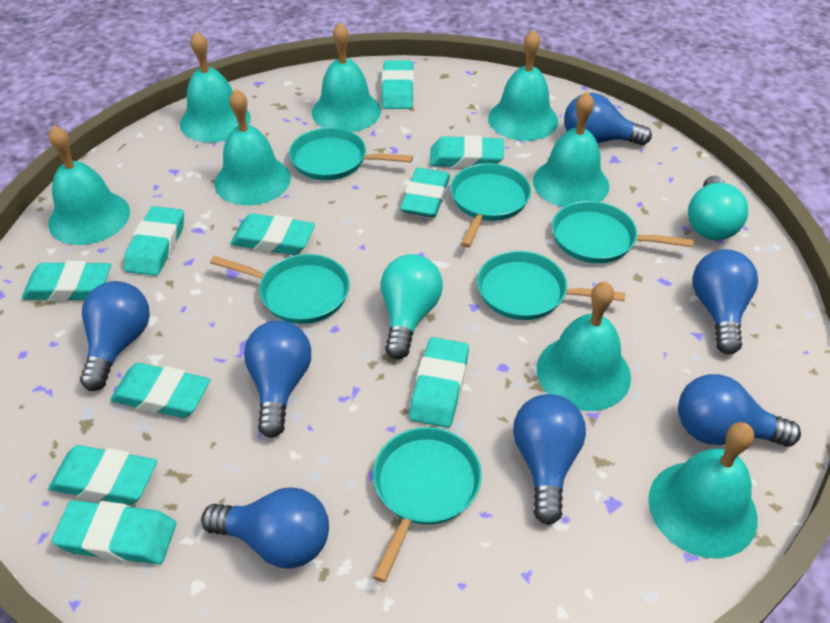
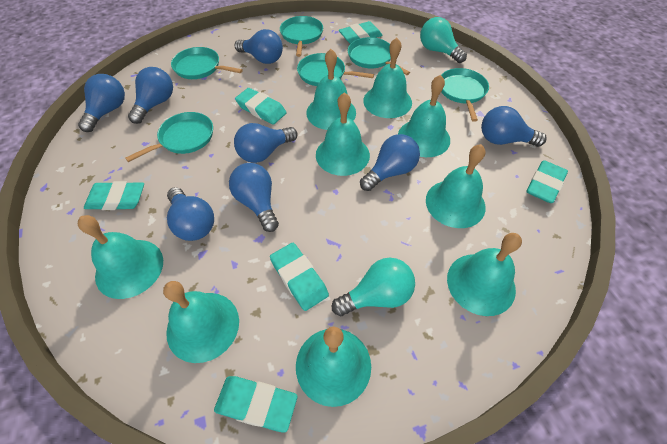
blue light bulb: [80,281,150,391] [201,487,329,569] [244,320,311,438] [513,394,586,525] [564,93,652,146] [678,374,801,447] [693,249,758,354] = 7 -> [78,74,125,132] [128,67,173,124] [167,187,214,241] [229,163,279,232] [234,123,297,163] [235,29,283,64] [360,134,420,191] [481,106,546,147] = 8
turquoise bell: [48,125,130,245] [180,31,251,142] [215,89,291,205] [312,22,381,132] [488,30,558,141] [533,92,609,207] [537,281,631,411] [648,422,758,559] = 8 -> [78,215,163,299] [163,281,239,363] [296,327,371,407] [306,49,356,130] [316,92,370,176] [363,38,412,118] [398,75,450,157] [426,144,486,228] [447,233,522,316] = 9
turquoise eraser: [22,261,111,301] [48,445,157,505] [52,500,176,564] [110,363,210,418] [124,206,184,276] [230,213,315,255] [382,60,414,109] [400,168,450,217] [409,337,469,428] [430,135,504,168] = 10 -> [84,181,144,210] [214,376,297,433] [235,88,286,125] [270,243,329,311] [339,21,383,44] [526,160,568,203] = 6

